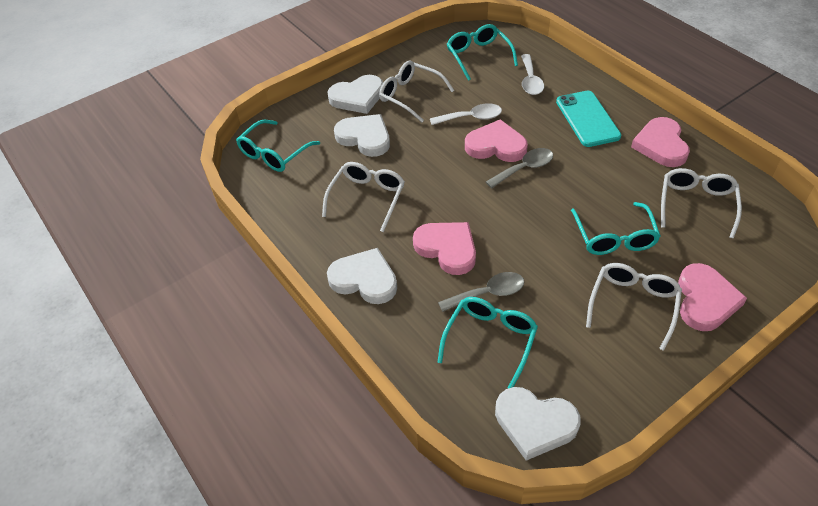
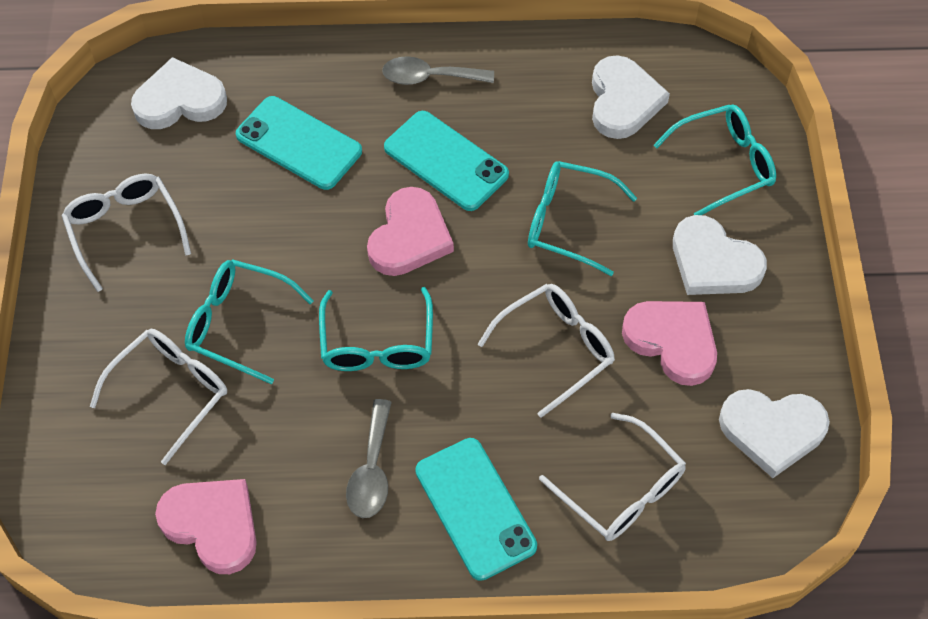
pink heart: [413,222,476,275] [465,119,528,162] [631,117,690,167] [678,263,747,331] = 4 -> [155,479,257,574] [367,187,454,276] [622,301,717,386] = 3
turquoise phone: [556,91,621,147] = 1 -> [236,96,362,190] [384,111,509,211] [415,438,537,581] = 3
white spoon: [430,103,502,125] [521,54,544,95] = 2 -> none = 0

